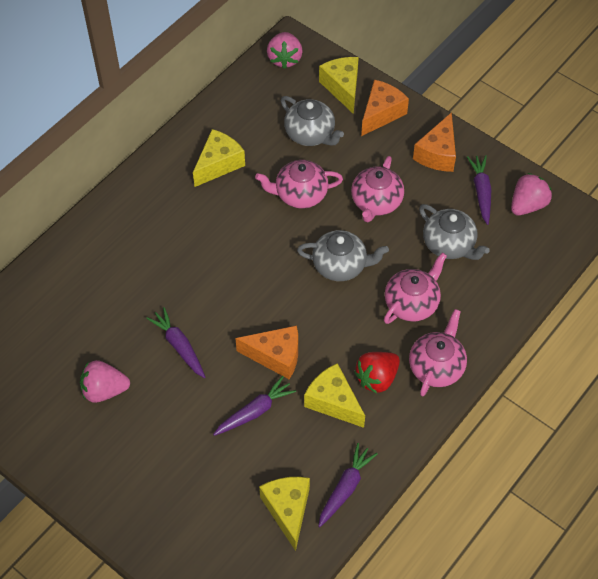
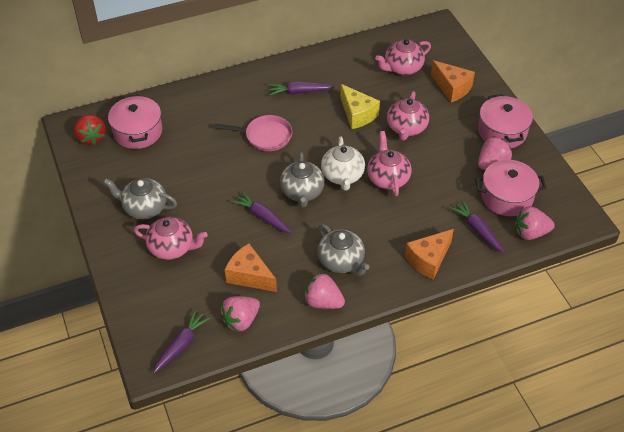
pink pan: none = 0 -> [214,115,292,151] = 1
pink pot: none = 0 -> [108,94,162,149] [475,160,546,216] [478,94,533,148] = 3
pink strawberry: [80,360,130,403] [267,32,302,69] [511,173,552,215] = 3 -> [220,296,260,332] [304,273,345,309] [478,136,512,170] [516,206,555,240] = 4
white teapot: none = 0 -> [321,136,365,191] = 1
yellow cheese: [193,129,245,187] [259,477,310,551] [304,363,365,428] [319,57,359,114] = 4 -> [340,84,380,129] = 1

